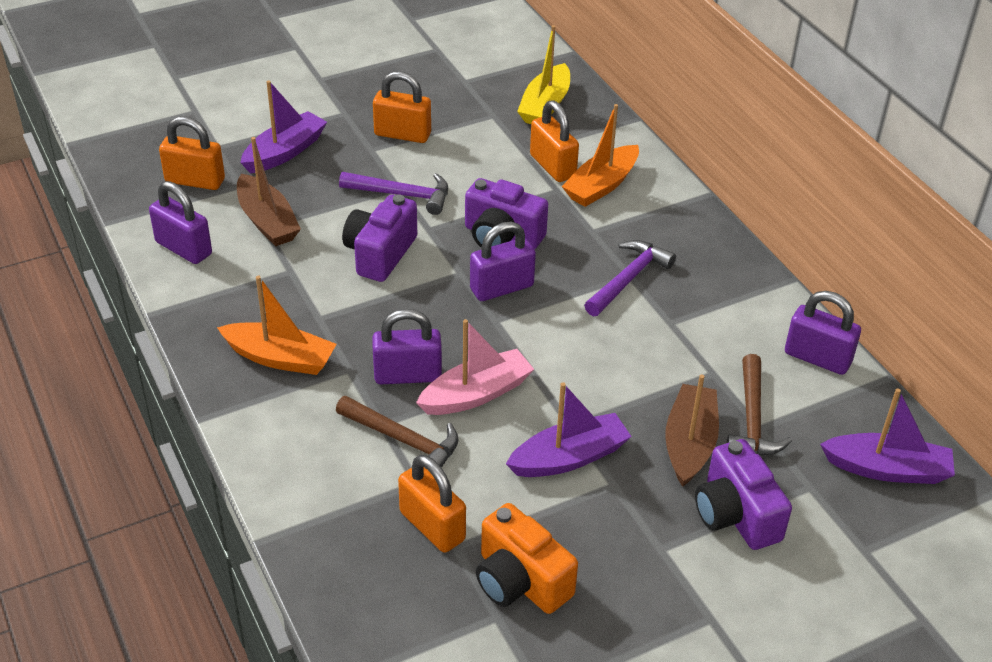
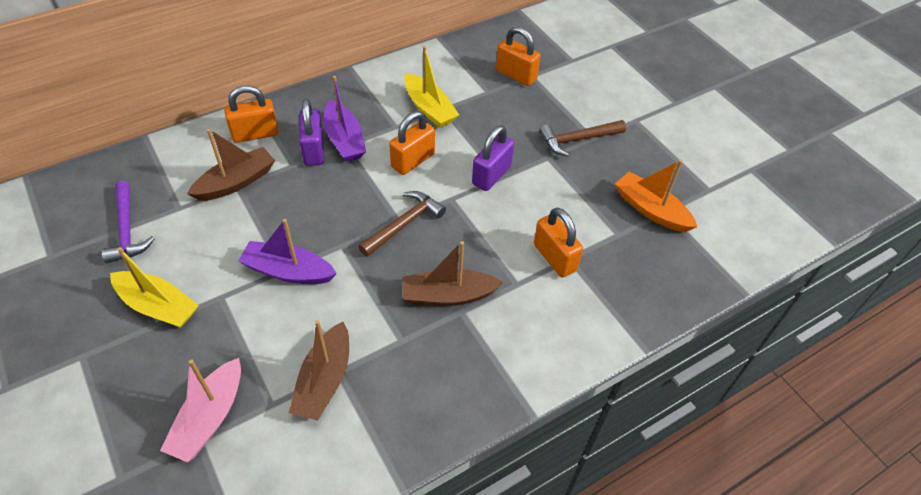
brown boat: [237,137,301,246] [665,374,719,487] = 2 -> [187,129,275,201] [289,320,349,421] [402,241,503,306] = 3
orange boat: [217,276,337,375] [562,104,639,207] = 2 -> [615,160,697,232] = 1
orange camera: [476,503,578,614] = 1 -> none = 0
purple boat: [240,80,327,174] [506,382,632,477] [820,388,955,484] = 3 -> [238,219,337,284] [324,76,366,162] = 2
purple camera: [342,195,417,282] [465,178,548,249] [695,439,792,550] = 3 -> none = 0
purple hammer: [339,172,448,215] [584,240,676,316] = 2 -> [102,181,155,263] = 1
purple padlock: [149,181,212,264] [372,309,442,384] [470,222,536,301] [785,291,861,375] = 4 -> [299,99,324,166] [472,125,514,191] = 2
yellow boat: [517,25,570,124] = 1 -> [110,247,199,328] [404,46,459,128] = 2

